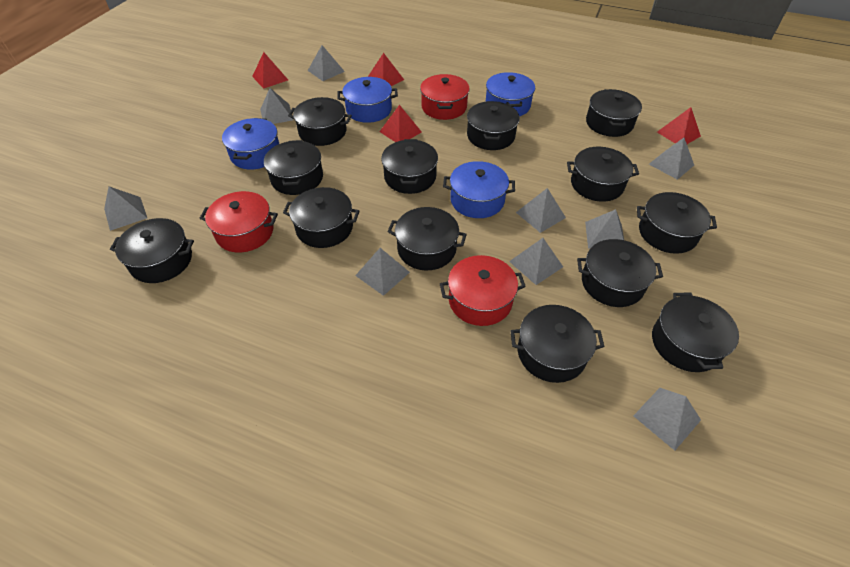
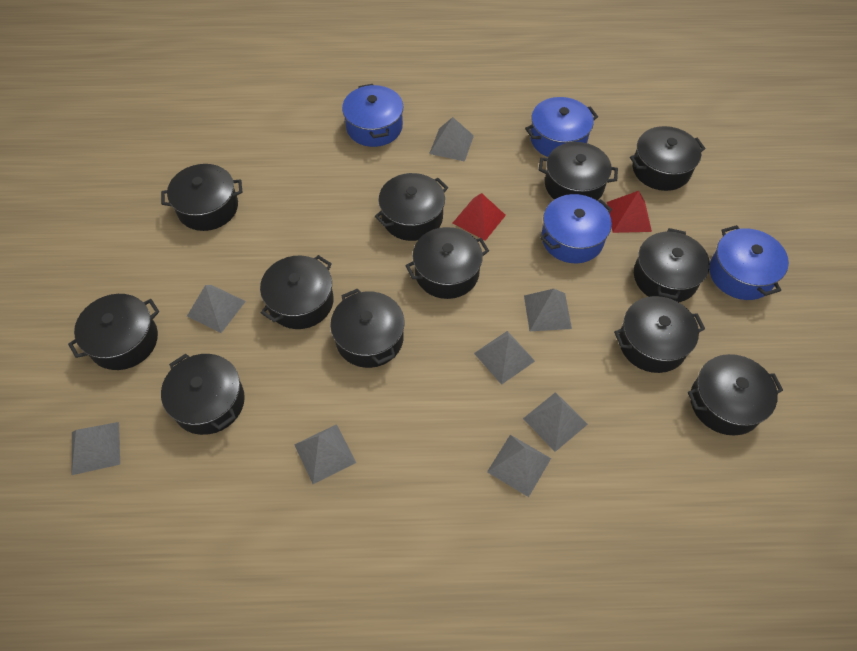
black pot: [110,218,194,283] [264,140,323,195] [283,187,360,248] [288,97,352,146] [381,139,438,194] [388,207,467,270] [467,101,520,150] [510,305,605,383] [567,147,639,202] [577,239,663,307] [586,89,642,137] [637,192,717,254] [652,292,739,372] = 13 -> [68,294,159,370] [161,164,243,231] [161,353,245,435] [260,255,334,329] [330,289,405,368] [375,173,448,241] [405,227,489,299] [539,142,618,200] [614,296,705,373] [630,126,706,191] [634,228,710,302] [688,354,783,435] = 12
grey pyramid: [104,186,147,231] [260,88,293,124] [308,45,345,81] [355,248,410,296] [509,238,563,285] [516,188,566,233] [585,209,624,248] [633,388,701,451] [649,138,694,180] = 9 -> [72,422,120,475] [187,285,246,333] [294,424,356,484] [429,117,474,162] [474,331,535,385] [487,435,551,497] [523,392,588,452] [524,289,572,331] = 8
red pot: [199,191,278,253] [420,74,470,120] [440,255,526,326] = 3 -> none = 0
red pyramid: [252,52,288,89] [368,53,404,86] [379,105,422,142] [657,107,701,144] = 4 -> [453,193,506,241] [607,191,652,233] = 2

